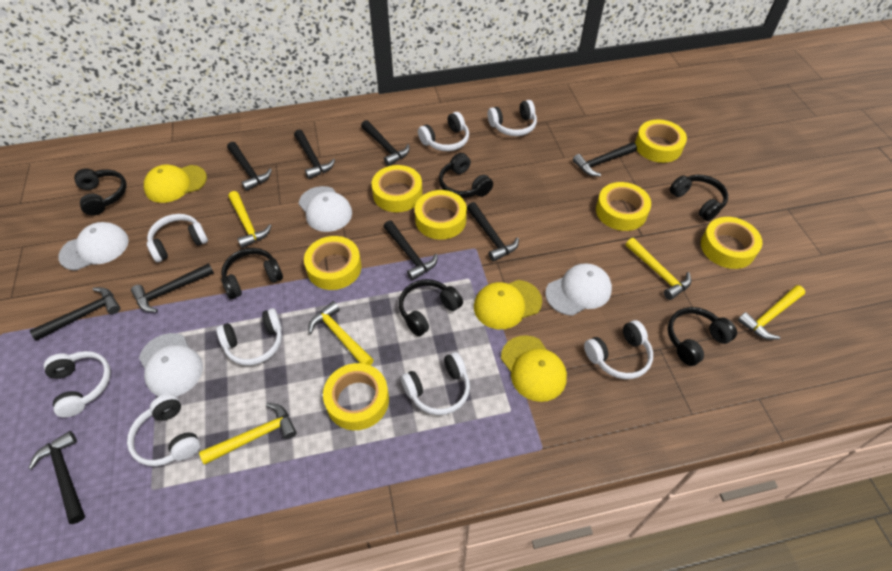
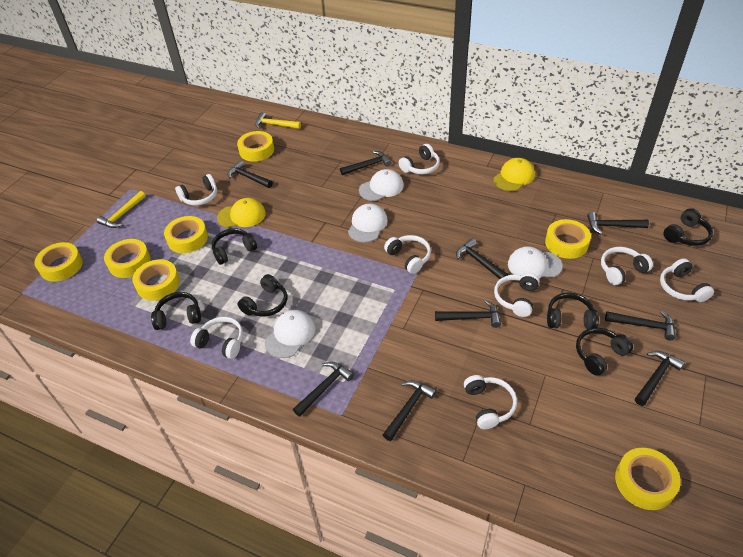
yellow cap: [144,164,207,203] [474,280,542,329] [501,335,567,402] = 3 -> [217,198,266,228] [494,158,535,191] = 2
yellow hammer: [199,403,297,465] [228,191,271,248] [308,301,373,366] [626,238,691,300] [737,285,805,340] = 5 -> [97,191,146,228] [255,112,301,129] = 2

